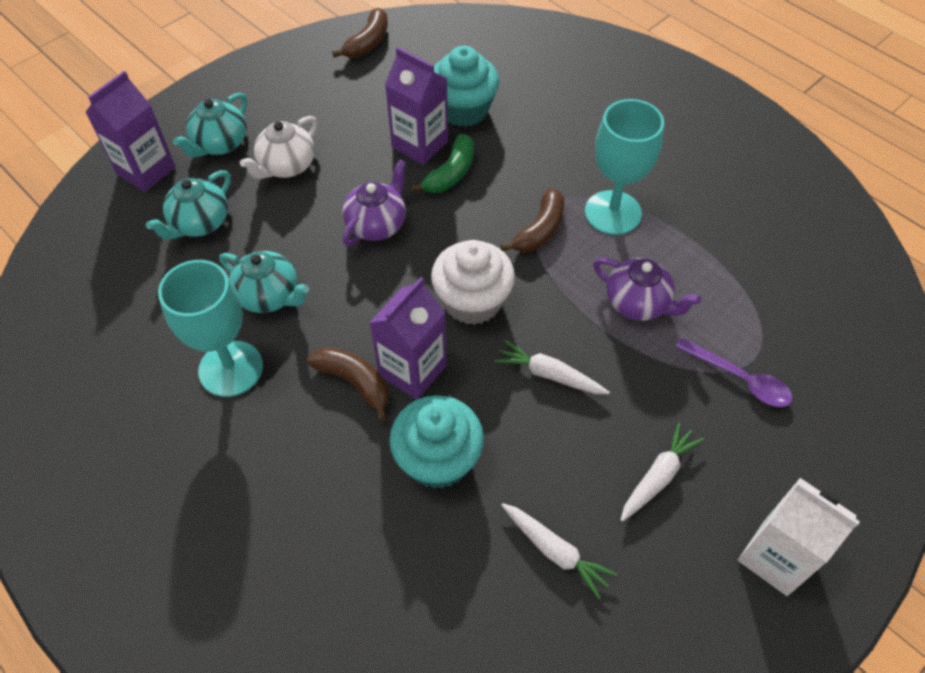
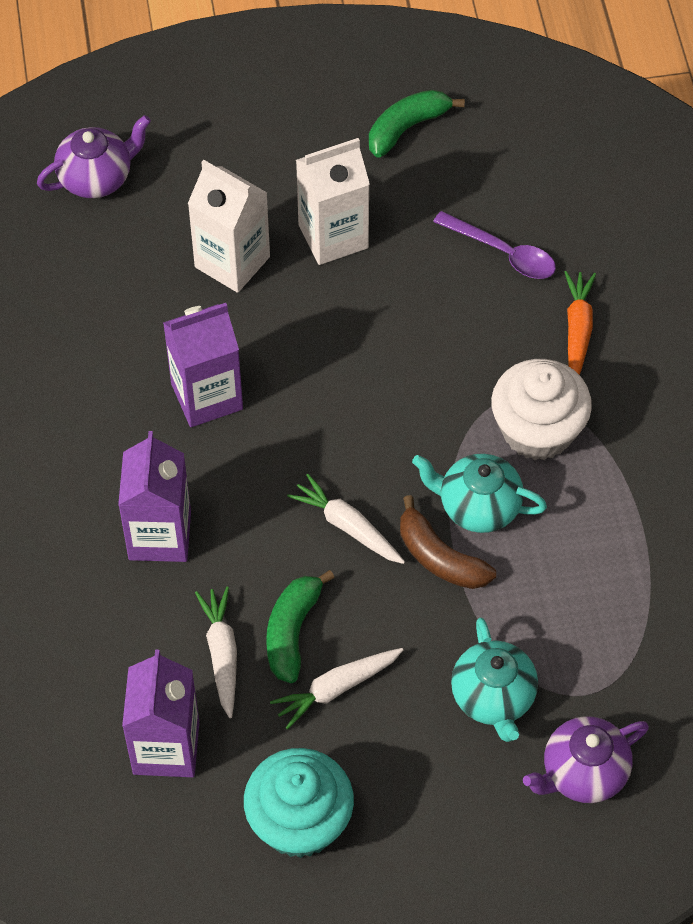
brown banana: [307,347,389,422] [332,8,388,58] [500,188,564,253] = 3 -> [400,495,496,589] = 1
green banana: [411,134,474,193] = 1 -> [266,570,335,683] [369,90,465,158] = 2
orange carrot: none = 0 -> [565,271,596,375] = 1
turquoise cupcake: [389,395,484,489] [434,46,499,127] = 2 -> [244,748,354,858] = 1
turquoise goblet: [158,260,263,397] [585,99,664,235] = 2 -> none = 0
turquoise teapot: [146,170,231,240] [173,93,247,157] [219,251,309,313] = 3 -> [412,454,547,533] [451,617,538,742] = 2
white carton: [738,478,860,596] = 1 -> [188,160,270,293] [296,138,370,265] = 2
white teapot: [240,116,318,179] = 1 -> none = 0

